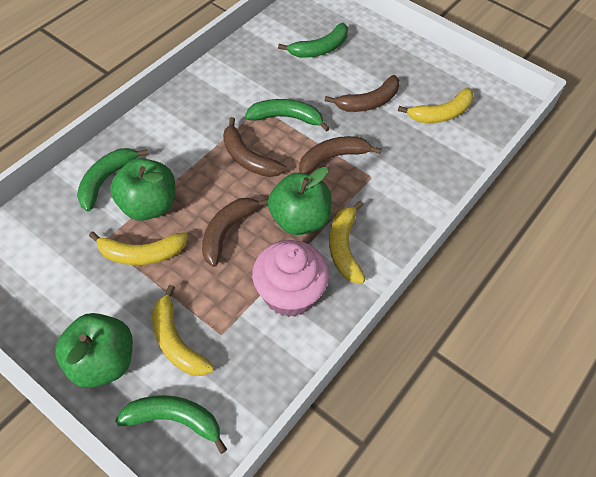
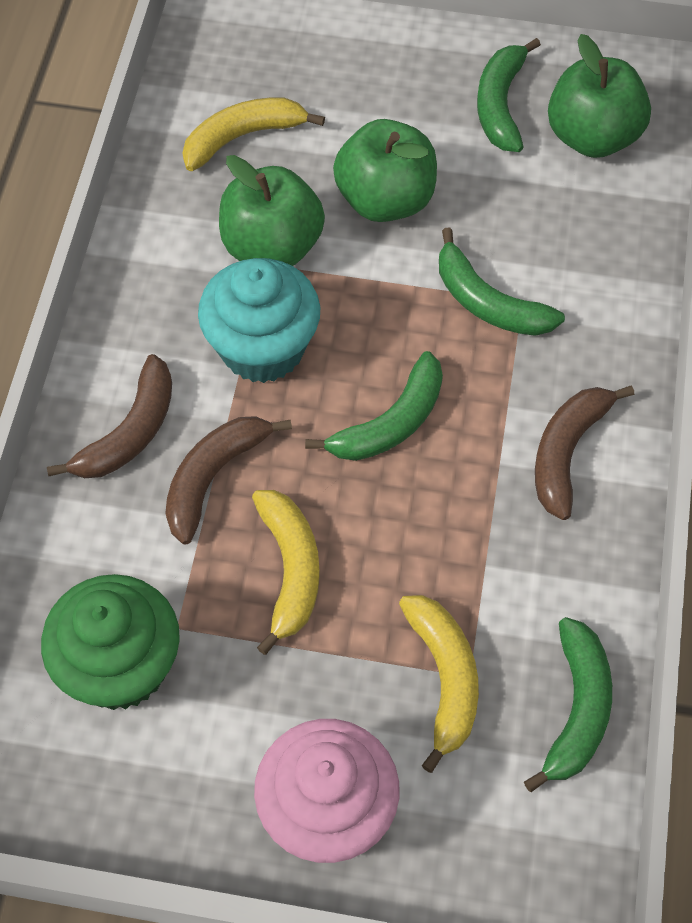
brown banana: [202,198,268,267] [223,117,286,177] [299,136,382,175] [325,75,400,112] = 4 -> [47,354,172,478] [165,416,292,544] [535,386,634,520] = 3
green cupcake: none = 0 -> [41,574,180,710] = 1
turquoise cupcake: none = 0 -> [198,258,320,383] = 1
yellow banana: [89,232,188,265] [152,285,214,376] [329,201,366,283] [398,87,474,123] = 4 -> [182,98,325,171] [252,490,320,655] [399,595,479,773] = 3

